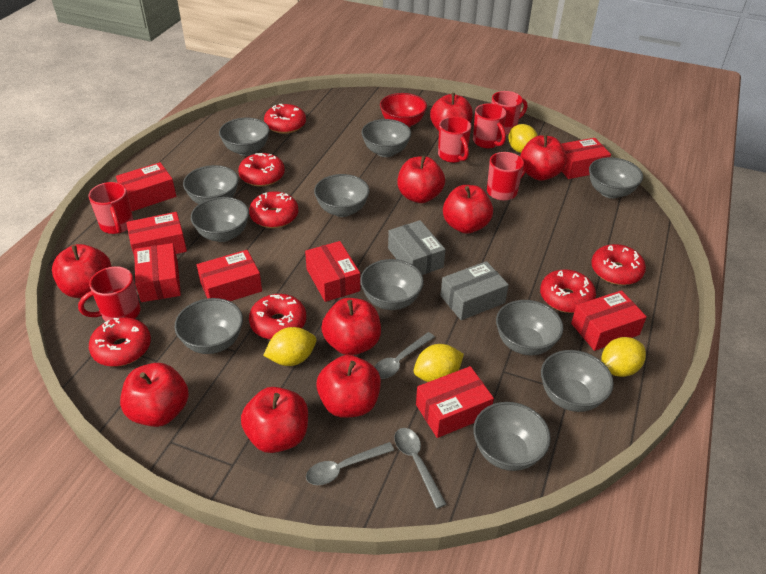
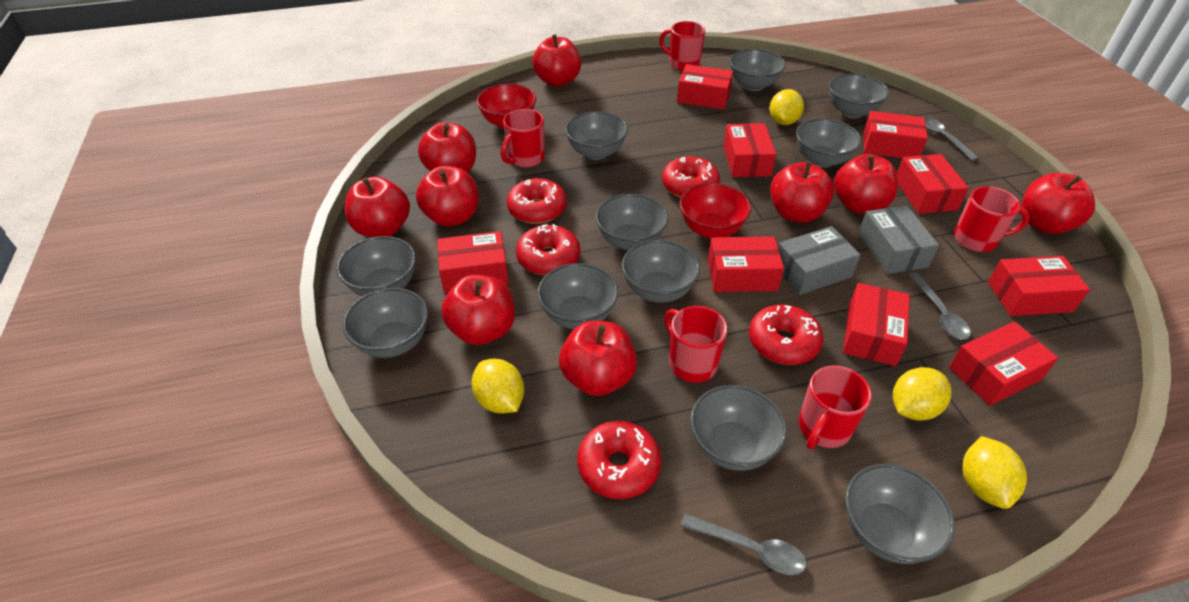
red bowl: [380,93,427,128] = 1 -> [476,84,536,129] [680,183,751,239] = 2
red box: [116,162,176,211] [126,212,187,254] [134,243,181,302] [197,250,262,301] [305,241,360,302] [416,366,494,438] [561,138,611,179] [571,290,647,351] = 8 -> [437,231,509,293] [677,64,733,110] [708,236,784,292] [723,123,776,177] [843,283,910,366] [863,111,928,158] [897,154,969,214] [949,321,1058,406] [988,256,1090,316] = 9
red donut: [89,317,151,367] [238,153,285,187] [249,191,298,228] [249,294,306,340] [264,104,306,134] [540,269,596,313] [591,244,646,285] = 7 -> [507,178,567,224] [516,224,580,275] [577,421,661,499] [662,156,720,198] [749,305,823,365] = 5
red mug: [78,266,141,322] [88,182,133,234] [438,117,471,163] [473,103,506,148] [487,152,527,201] [491,91,527,135] = 6 -> [501,109,545,167] [659,21,705,71] [664,306,728,383] [799,365,872,449] [954,186,1030,252] = 5

